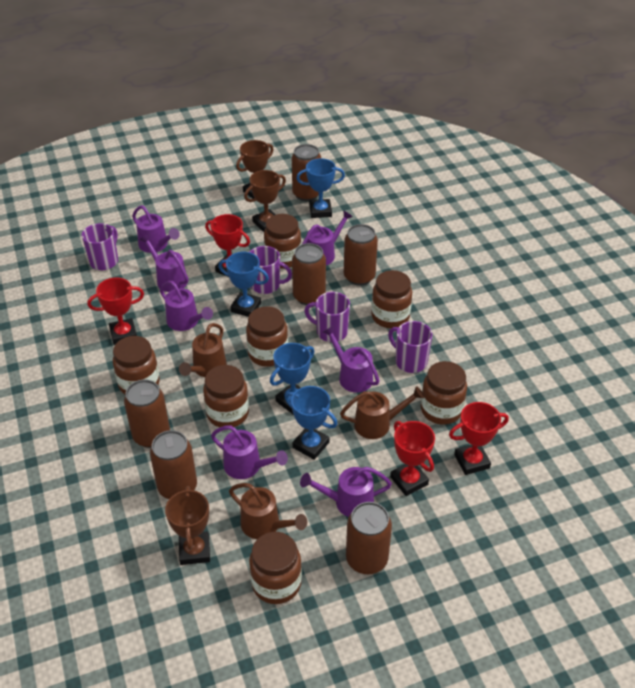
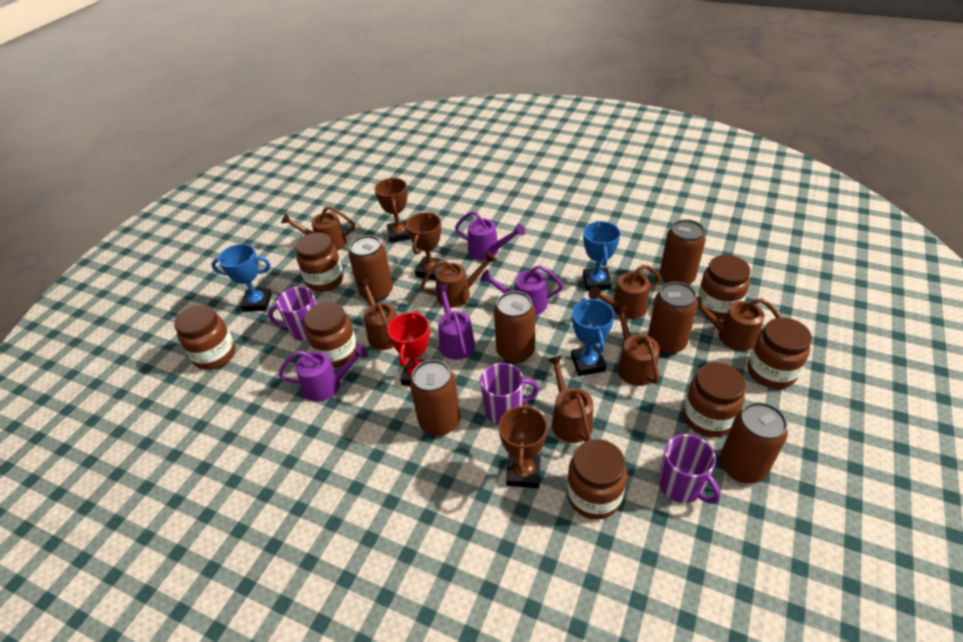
blue trophy: [218,252,269,317] [270,343,314,415] [285,386,338,460] [296,158,345,218] = 4 -> [211,244,272,312] [571,298,614,376] [583,221,620,291] = 3
brown watering can: [179,323,227,377] [229,483,307,539] [340,386,424,439] = 3 -> [281,206,355,251] [357,278,397,350] [421,251,497,307] [547,355,593,443] [589,265,660,319] [613,306,660,386] [696,297,780,351] = 7
purple mug: [82,223,118,270] [250,246,292,294] [304,292,350,342] [388,321,432,373] = 4 -> [268,287,317,341] [480,363,539,424] [658,434,721,504] = 3
purple watering can: [132,205,180,253] [139,234,188,292] [160,281,213,331] [211,426,288,479] [300,467,392,517] [302,210,353,265] [323,326,380,393] = 7 -> [278,345,368,402] [435,284,475,360] [455,211,525,260] [480,265,563,315] = 4
red trophy: [87,278,144,345] [205,214,250,276] [390,421,435,496] [449,402,509,475] = 4 -> [387,311,430,386] = 1

